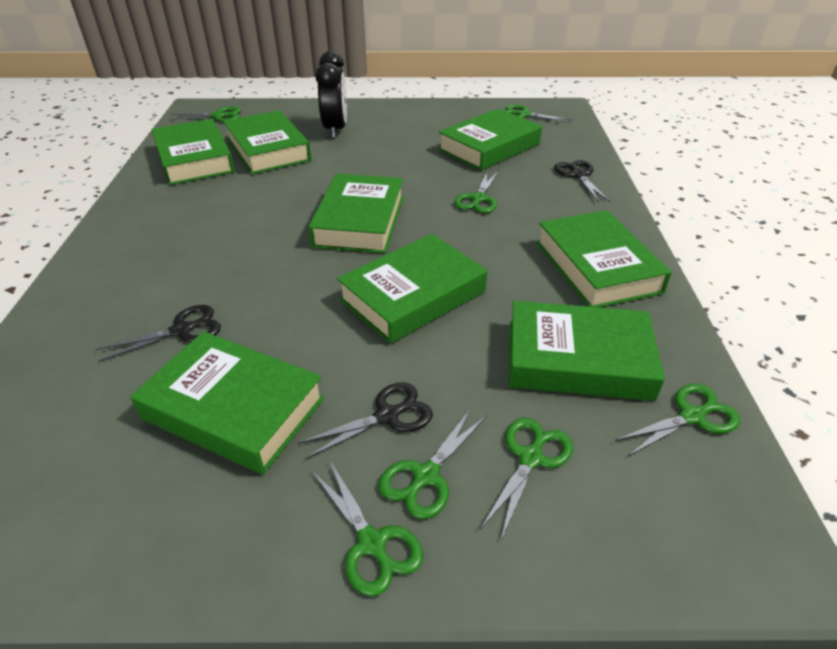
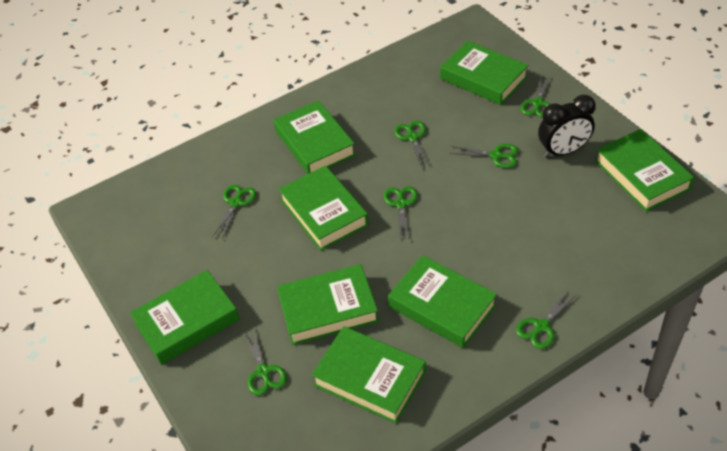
black scissors: [96,305,221,362] [298,382,433,459] [554,160,610,202] = 3 -> none = 0

